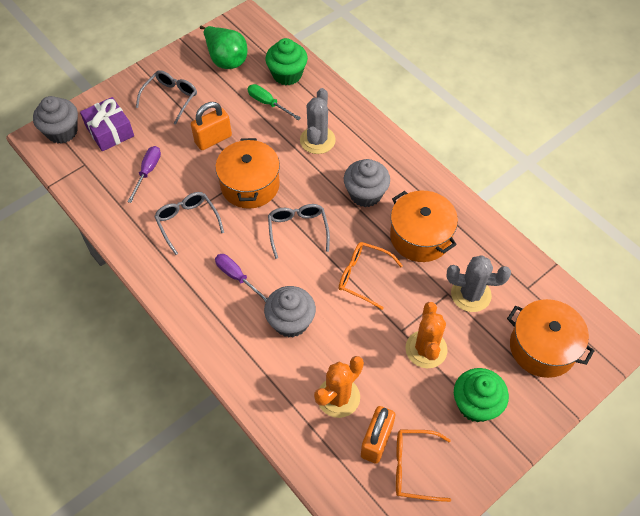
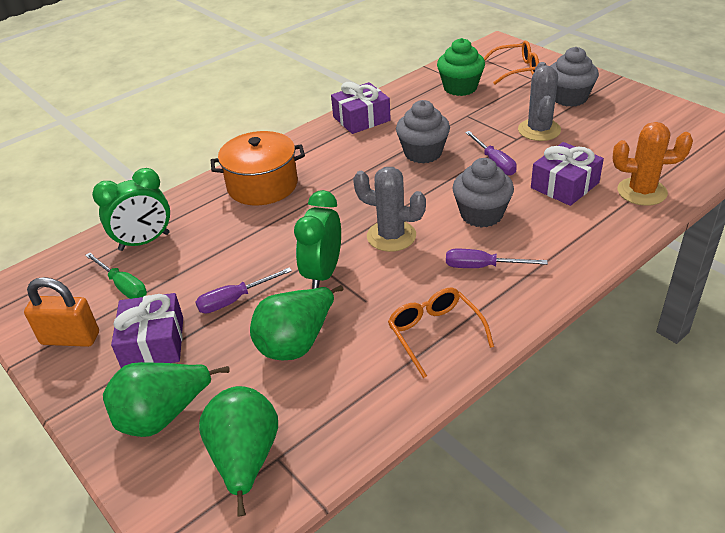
green clock: none = 0 -> [92,168,170,251] [294,190,341,289] = 2
green cupcake: [265,38,308,86] [454,368,509,422] = 2 -> [437,38,485,96] = 1
green pear: [200,26,248,69] = 1 -> [103,362,230,437] [199,386,278,517] [250,285,344,360] = 3
grey glasses: [136,70,197,125] [154,192,224,255] [268,204,330,259] = 3 -> none = 0
orange cactus: [314,356,364,418] [405,302,448,368] = 2 -> [613,122,693,206] = 1
orange padlock: [191,102,232,150] [361,406,395,464] = 2 -> [24,277,99,347] = 1
orange pot: [215,138,280,209] [390,191,458,262] [507,299,595,378] = 3 -> [211,131,305,205] = 1
purple gift: [80,97,134,151] = 1 -> [111,293,183,368] [331,82,391,134] [531,142,604,206] = 3
purple screwdriver: [127,146,161,203] [215,254,268,302] = 2 -> [195,267,292,314] [446,249,548,268] [465,131,517,176] = 3

